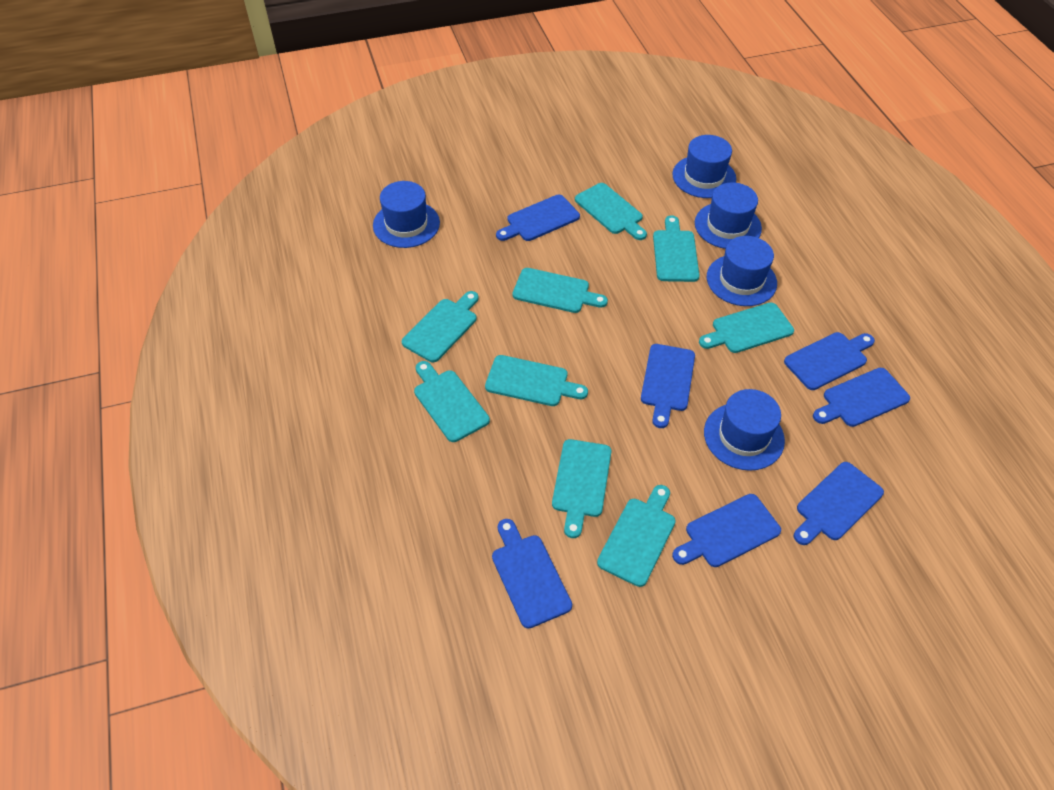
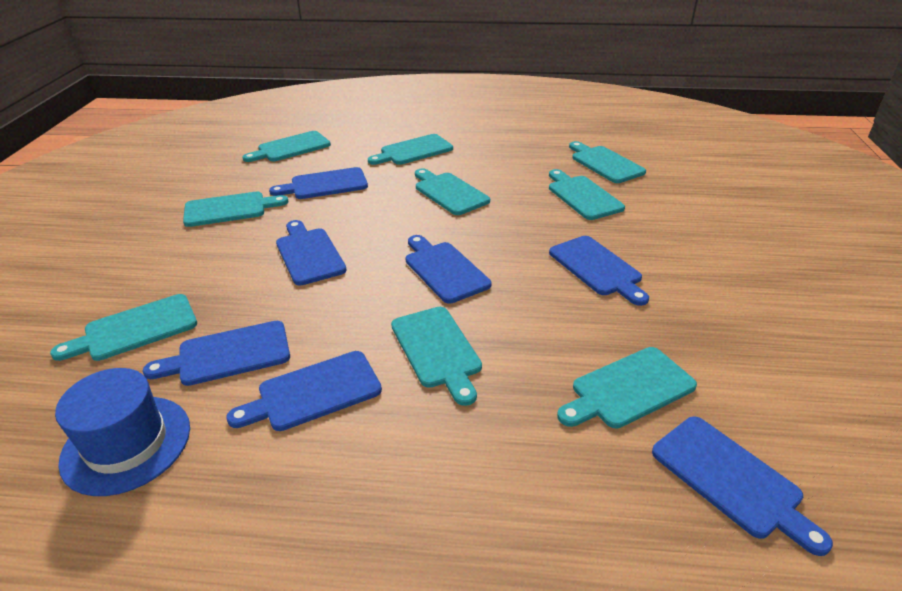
blue hat: [373,181,440,248] [672,135,736,198] [695,182,762,249] [704,389,785,471] [707,236,777,306] = 5 -> [55,368,190,496] = 1

